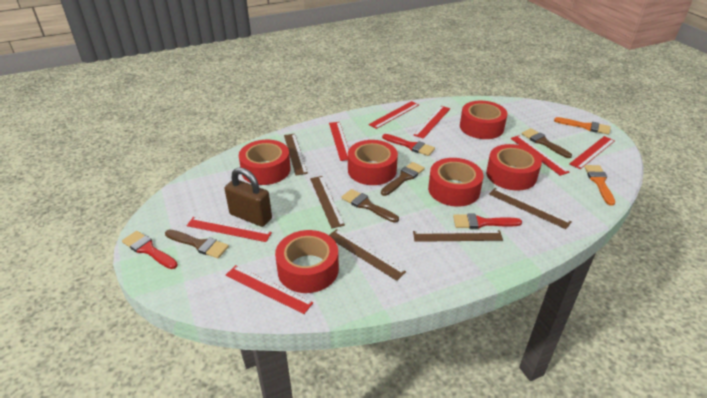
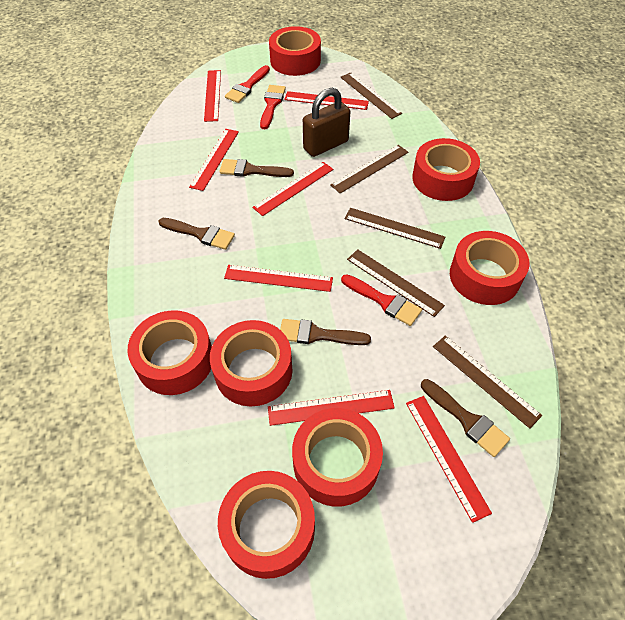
orange brush: [554,117,611,135] [584,165,615,206] = 2 -> none = 0
red tape: [239,140,291,185] [275,230,339,293] [348,140,398,185] [428,158,483,207] [460,101,508,139] [486,144,542,191] = 6 -> [127,310,212,395] [210,320,293,406] [218,471,315,579] [269,26,321,76] [292,408,383,507] [412,138,480,201] [450,231,530,305] = 7

